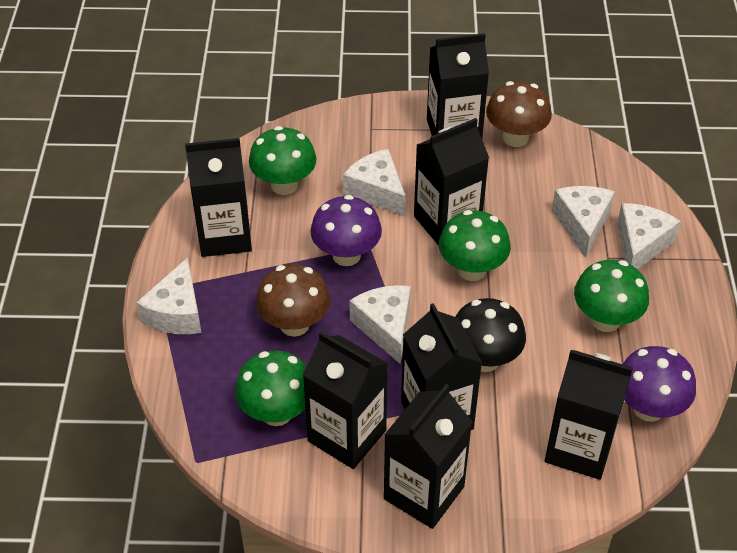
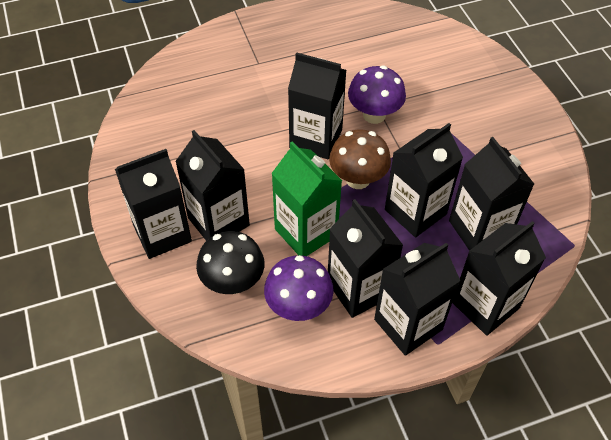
black carton: [185,138,252,257] [303,332,388,469] [384,384,472,529] [401,303,482,430] [414,118,489,246] [427,33,489,138] [545,350,633,480] = 7 -> [115,149,192,259] [175,130,250,241] [288,52,346,159] [328,199,403,318] [374,243,460,356] [385,123,463,238] [449,137,534,251] [452,221,546,336] = 8
brown mushroom: [255,264,330,337] [486,81,552,147] = 2 -> [329,129,391,189] = 1
green carton: none = 0 -> [272,141,342,256] = 1
green mushroom: [235,351,306,426] [249,126,316,195] [439,210,511,281] [574,260,649,332] = 4 -> none = 0
white cheese: [136,257,202,334] [343,149,406,216] [349,285,411,364] [552,186,615,258] [617,203,681,269] = 5 -> none = 0

